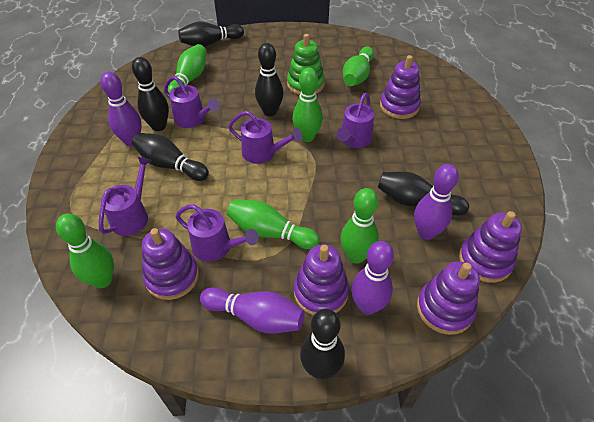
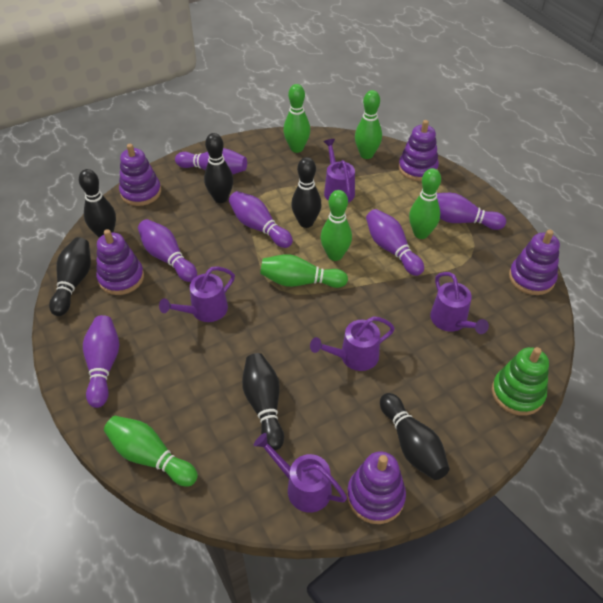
purple bowling pin: [100,72,142,146] [200,287,305,334] [351,241,394,315] [414,164,459,240] = 4 -> [83,315,119,408] [138,219,197,282] [175,148,247,175] [229,191,293,248] [366,209,424,276] [437,193,506,230] = 6

